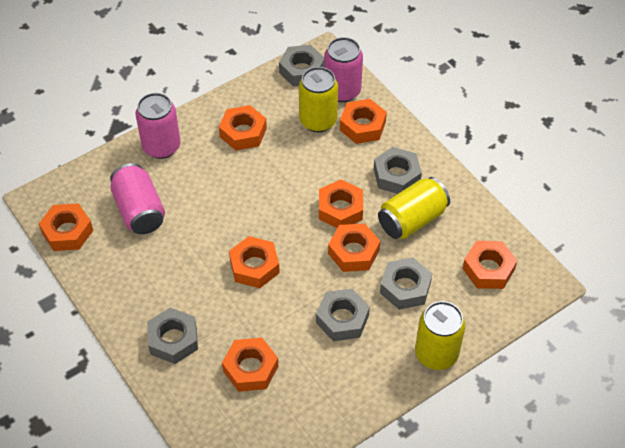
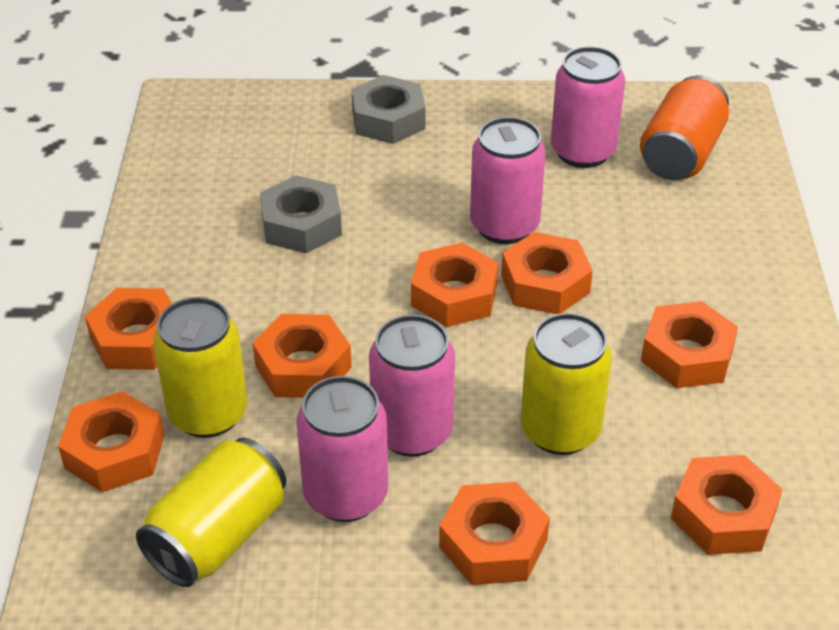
grey nut: [147,307,198,364] [279,45,324,86] [316,289,370,341] [374,147,422,194] [380,257,432,310] = 5 -> [260,175,342,253] [351,75,425,144] = 2
orange can: none = 0 -> [640,75,729,180] = 1
pink can: [110,163,165,234] [135,93,181,159] [324,37,363,102] = 3 -> [296,376,388,522] [369,314,455,457] [470,117,546,244] [551,47,625,168] = 4

